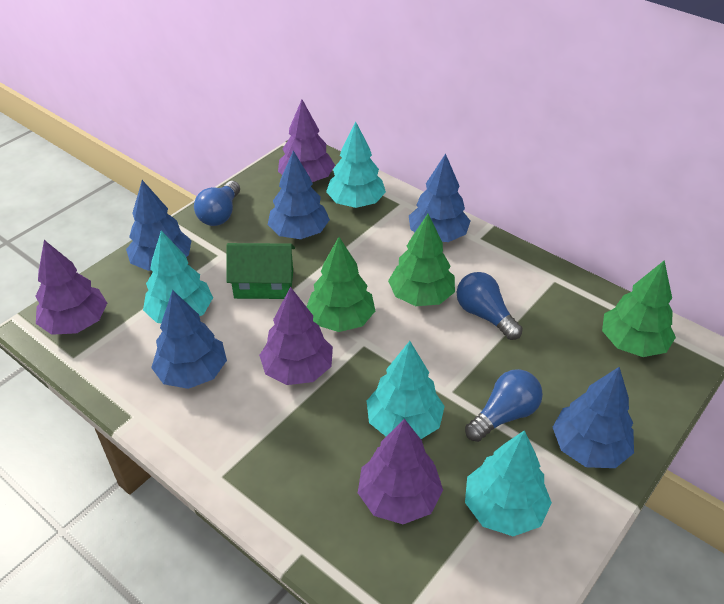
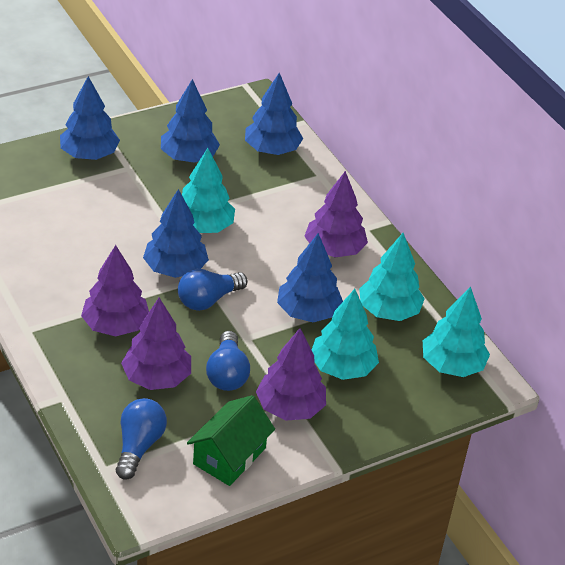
green tree: [307,237,375,332] [388,214,455,306] [602,260,676,357] = 3 -> none = 0

